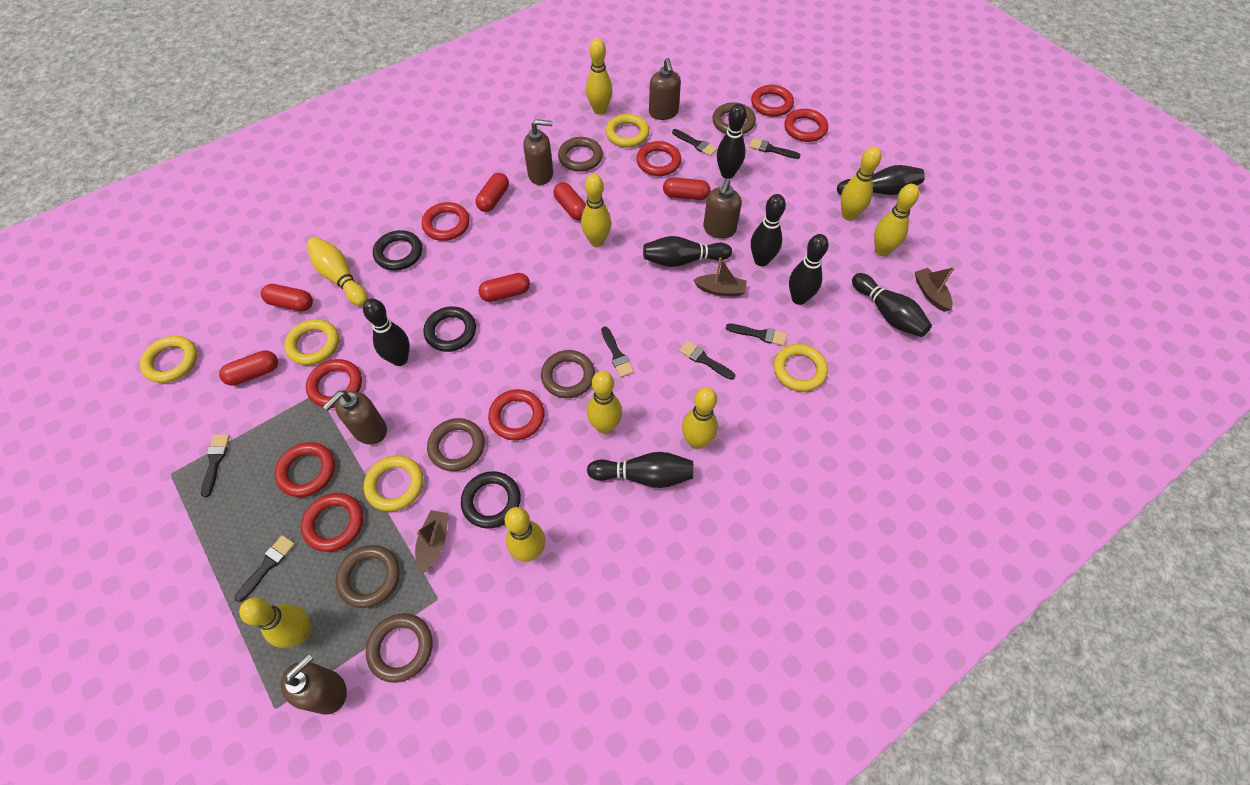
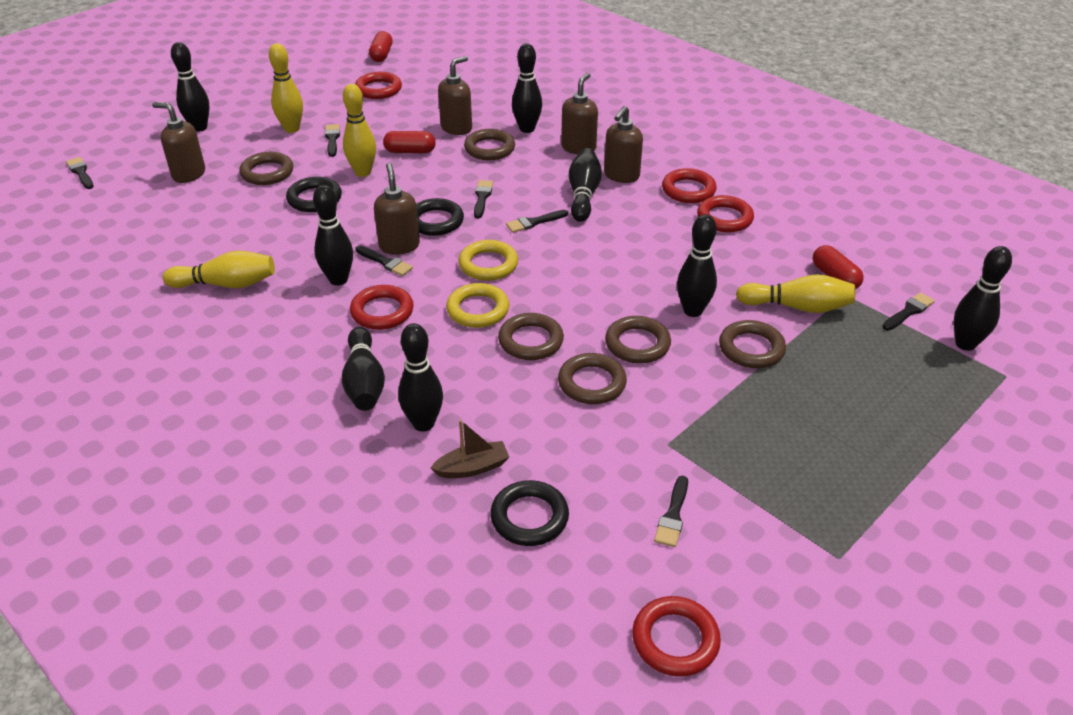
brown boat: [415,510,449,574] [694,258,747,296] [915,267,955,312] = 3 -> [431,420,509,478] = 1
red capsule: [219,350,278,386] [261,284,313,311] [476,173,509,212] [478,273,530,302] [553,182,586,220] [663,177,710,200] = 6 -> [369,31,393,62] [383,131,436,153] [813,245,864,289] = 3
red ring: [275,442,335,497] [301,493,363,552] [306,359,362,408] [422,202,470,241] [488,389,544,440] [636,141,681,176] [751,85,794,117] [784,109,828,142] = 8 -> [350,285,414,330] [355,72,402,99] [632,596,721,677] [662,168,717,203] [697,195,754,233] = 5
yellow bowling pin: [239,597,311,648] [307,237,368,306] [505,507,545,562] [581,174,611,247] [586,38,612,115] [587,371,622,434] [682,387,718,449] [841,147,881,221] [874,184,919,256] = 9 -> [163,251,275,288] [269,43,303,133] [343,84,376,177] [736,274,855,313] = 4
yellow ring: [140,336,198,383] [284,319,339,365] [364,455,423,511] [606,114,649,147] [773,344,828,392] = 5 -> [446,283,509,328] [458,240,518,281] = 2

